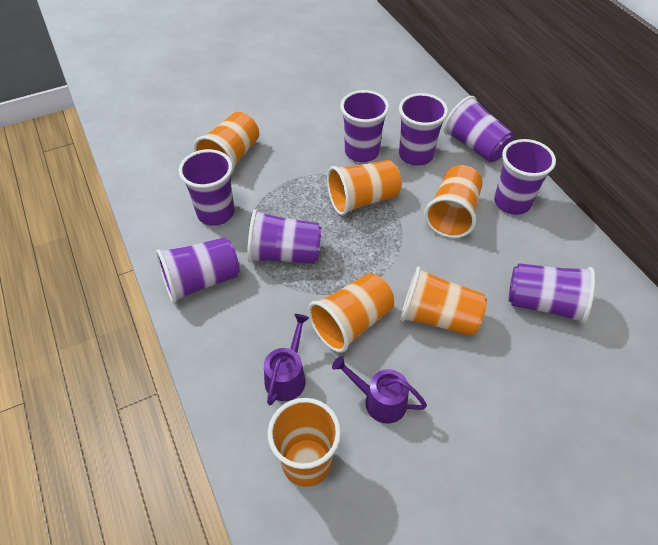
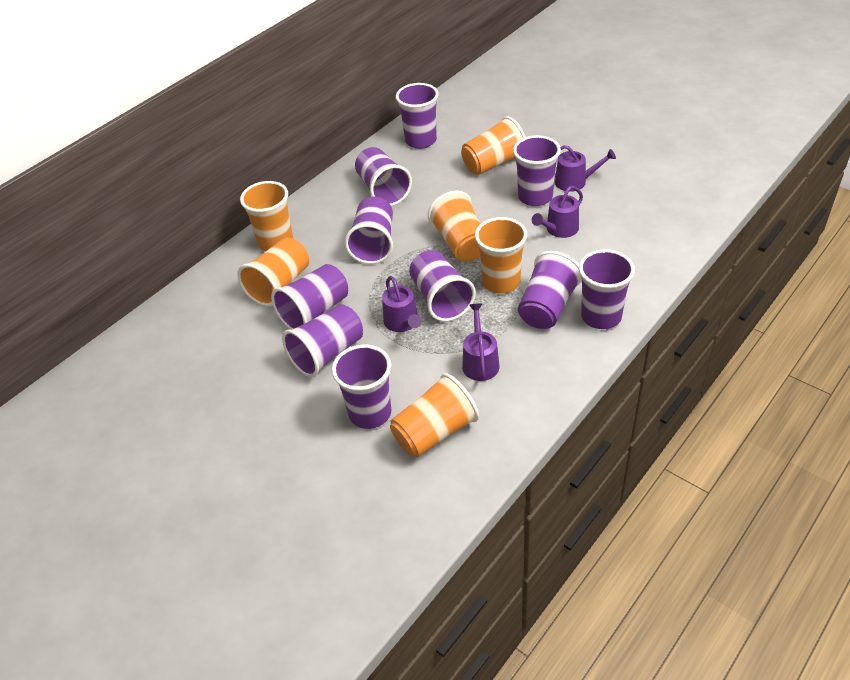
purple cup: [156,237,240,303] [179,149,235,226] [247,209,322,264] [340,90,389,162] [399,93,448,166] [443,96,514,162] [494,139,556,215] [509,263,595,324] = 8 -> [271,264,348,330] [282,304,363,377] [332,345,391,429] [345,197,393,264] [355,147,412,206] [396,83,439,149] [409,250,476,322] [513,135,561,206] [518,251,582,329] [579,249,635,329] = 10
purple watering can: [264,314,309,405] [332,356,427,424] = 2 -> [382,276,421,332] [462,304,499,381] [532,186,583,238] [555,145,616,192] = 4

